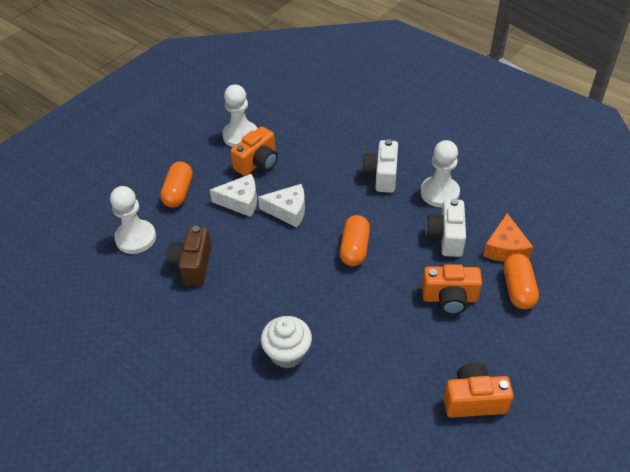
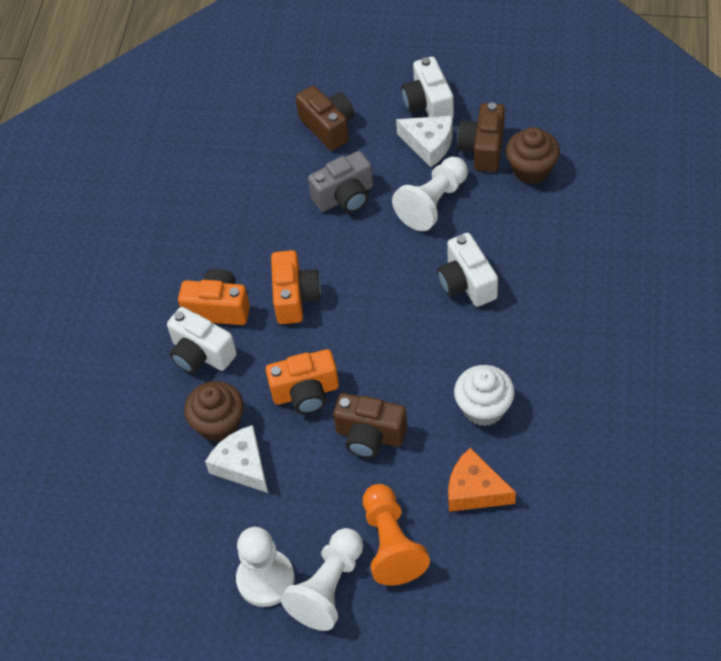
brown camera: [167,226,212,286] = 1 -> [296,86,354,151] [333,393,407,458] [457,103,505,172] = 3
brown cupcake: none = 0 -> [184,381,244,442] [506,127,560,184] = 2
grey camera: none = 0 -> [308,151,373,213] = 1
orange capsule: [160,162,193,208] [340,215,370,266] [503,254,539,309] = 3 -> none = 0
orange pawn: none = 0 -> [363,484,430,586] = 1
white camera: [362,139,398,193] [425,199,466,257] = 2 -> [167,307,237,373] [401,57,454,119] [437,233,498,307] = 3

